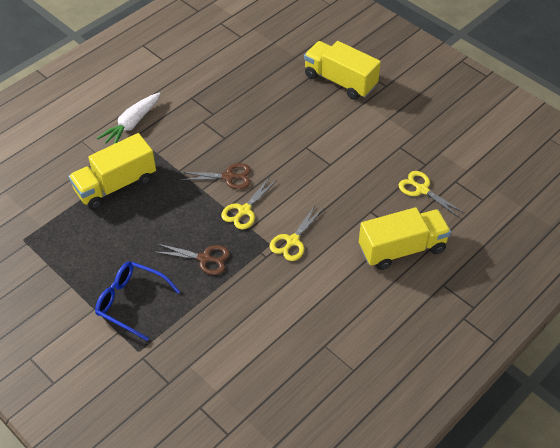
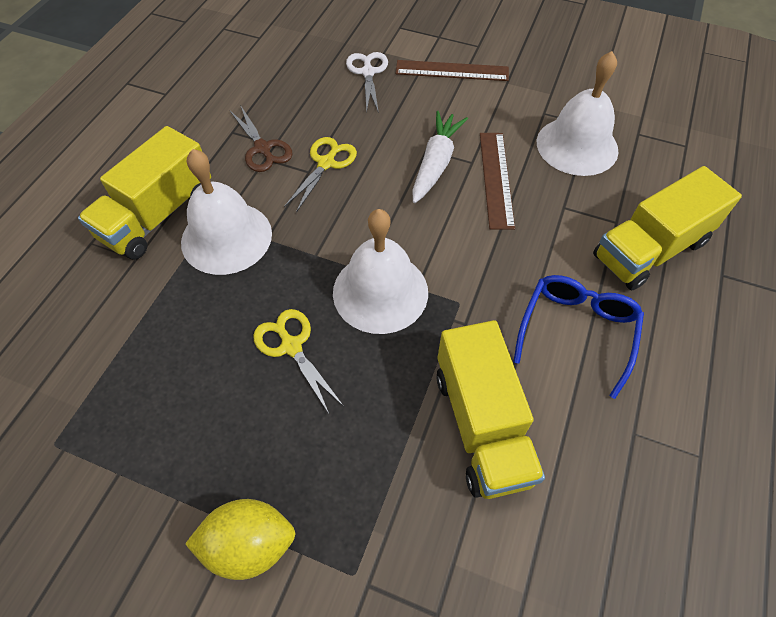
brown ruler: none = 0 -> [395,60,509,81] [480,133,515,230] = 2
brown scissors: [155,244,230,275] [180,163,251,189] = 2 -> [229,105,292,172] = 1
white bell: none = 0 -> [181,149,272,275] [333,209,428,334] [537,51,619,176] = 3
white scissors: none = 0 -> [346,52,388,113] = 1
yellow lemon: none = 0 -> [185,499,296,580] = 1
yellow scissors: [221,178,277,229] [269,206,323,261] [399,171,465,218] = 3 -> [253,309,343,414] [284,137,357,213] = 2

